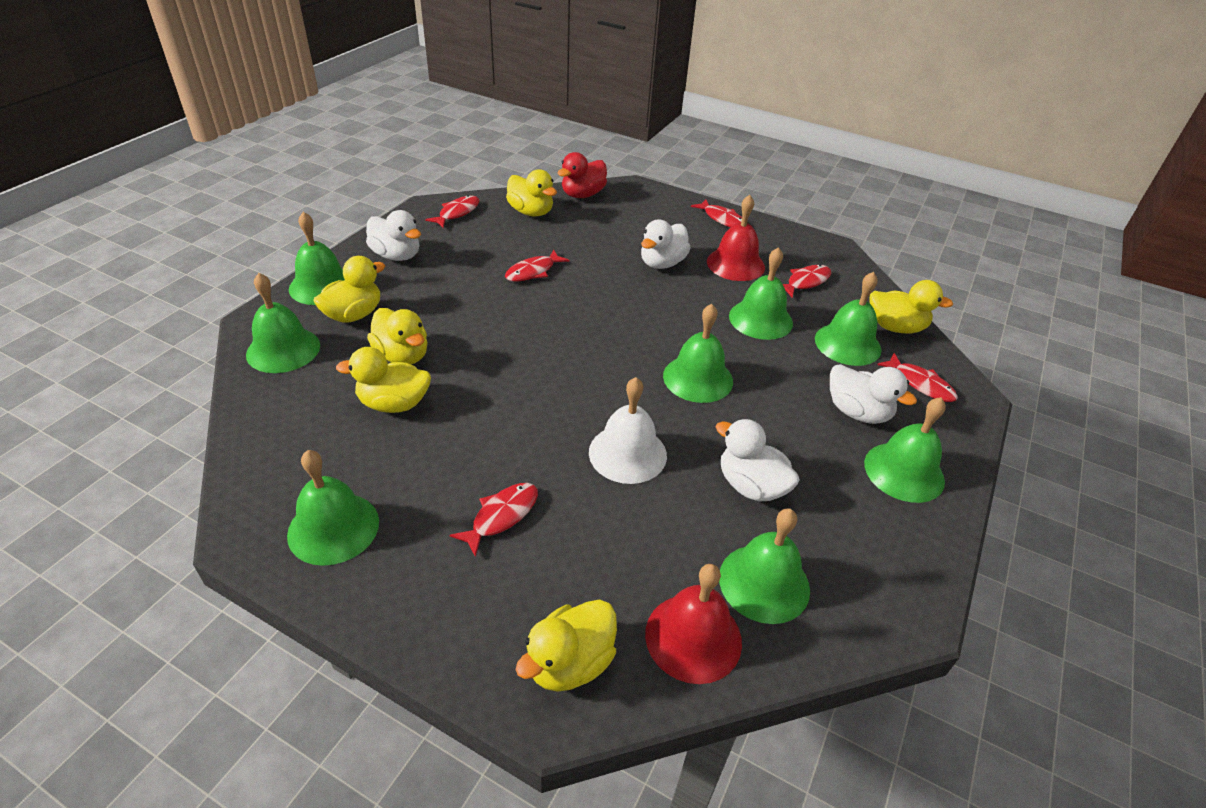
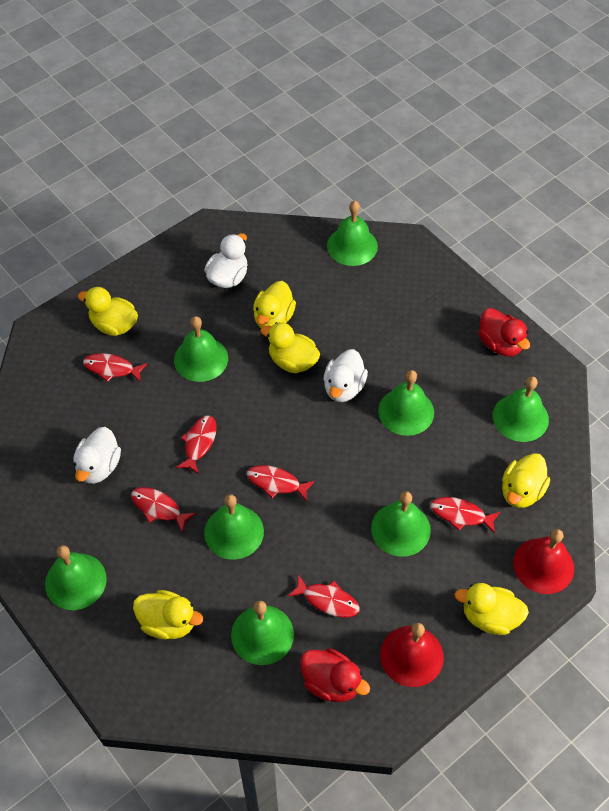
red duck: [558,152,607,198] = 1 -> [300,648,370,702] [478,308,530,356] = 2
white bell: [589,377,667,484] = 1 -> none = 0
white duck: [366,210,421,261] [641,219,691,269] [716,419,800,501] [830,364,917,424] = 4 -> [73,427,121,484] [204,233,247,288] [323,349,368,402] = 3

